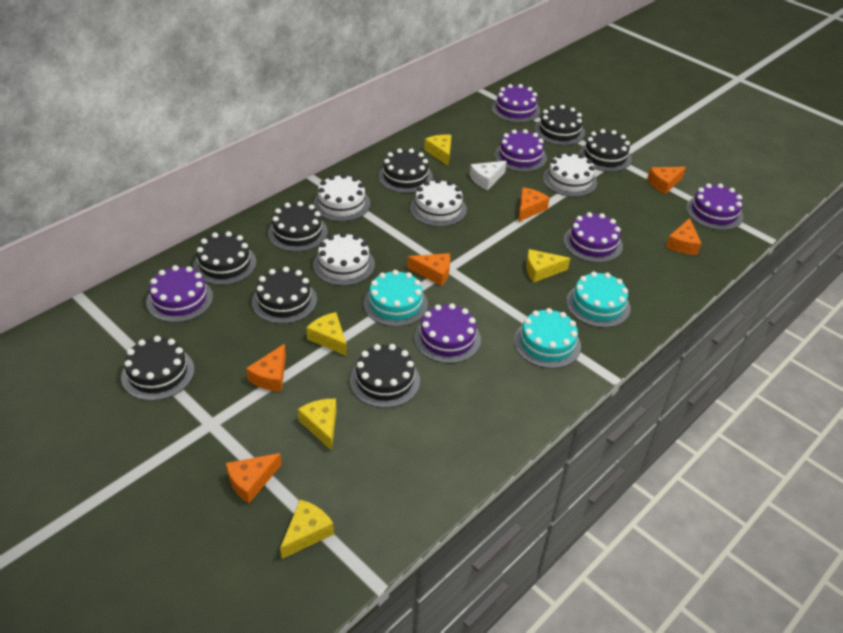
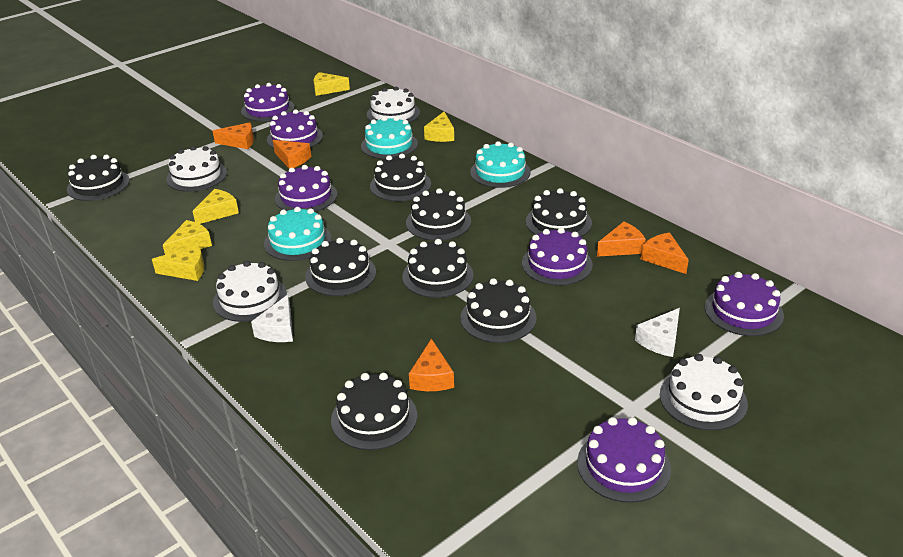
orange cheese: [226,453,282,503] [246,344,286,392] [407,253,450,286] [518,187,550,222] [647,167,686,194] [666,218,702,255] = 6 -> [213,122,254,149] [273,140,311,168] [409,338,454,391] [597,221,646,257] [641,233,689,274] = 5
white cheese: [470,161,507,190] = 1 -> [251,294,293,342] [635,308,680,357] = 2

